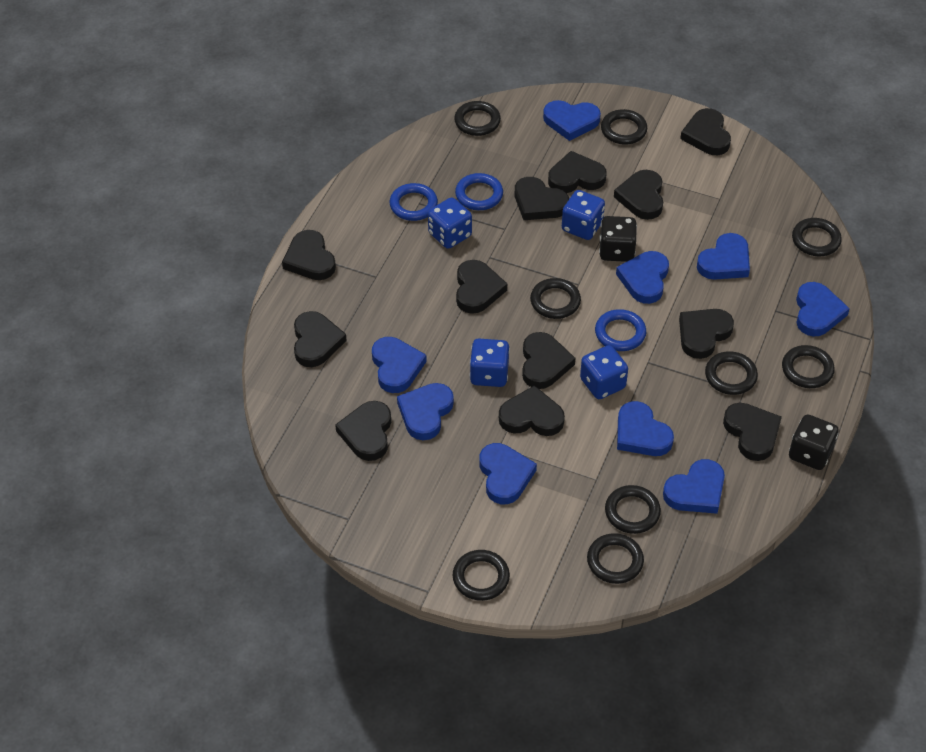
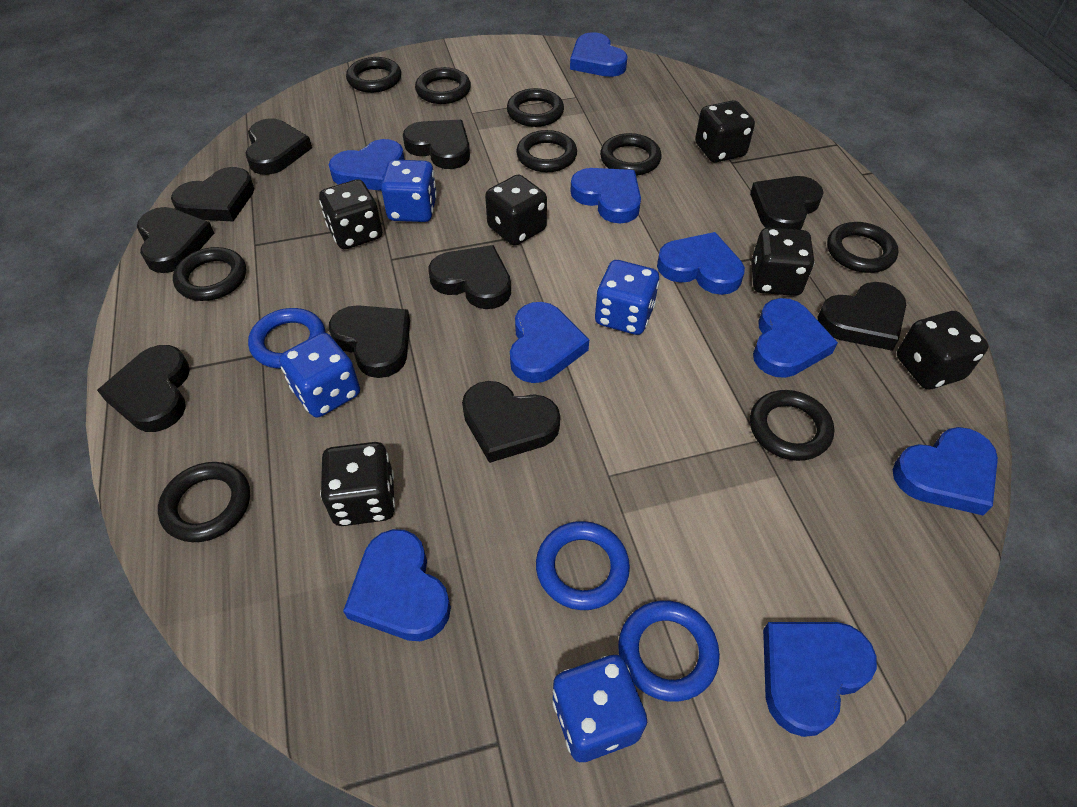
black dice: [599,216,637,262] [789,414,839,470] = 2 -> [319,179,382,249] [320,442,395,526] [485,174,547,246] [695,100,755,163] [751,227,814,296] [897,311,989,390] = 6
black heart: [282,230,336,280] [294,311,347,367] [335,401,391,461] [456,260,507,314] [499,385,565,436] [515,177,569,220] [522,332,575,389] [548,151,606,193] [614,170,663,220] [679,309,734,359] [680,108,731,155] [723,403,782,461] = 12 -> [97,345,190,432] [137,207,214,273] [171,167,255,221] [245,118,312,175] [329,305,410,378] [403,120,470,169] [429,245,511,309] [462,381,560,463] [750,176,824,230] [817,282,906,351] = 10

